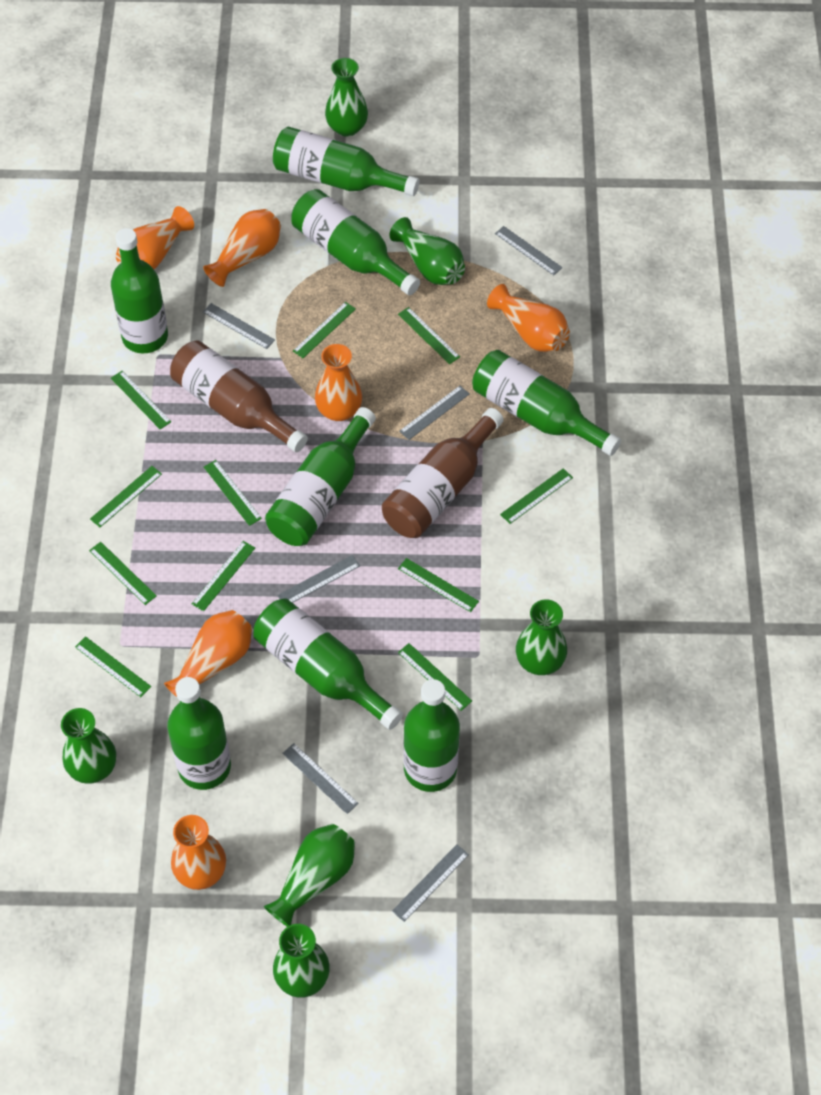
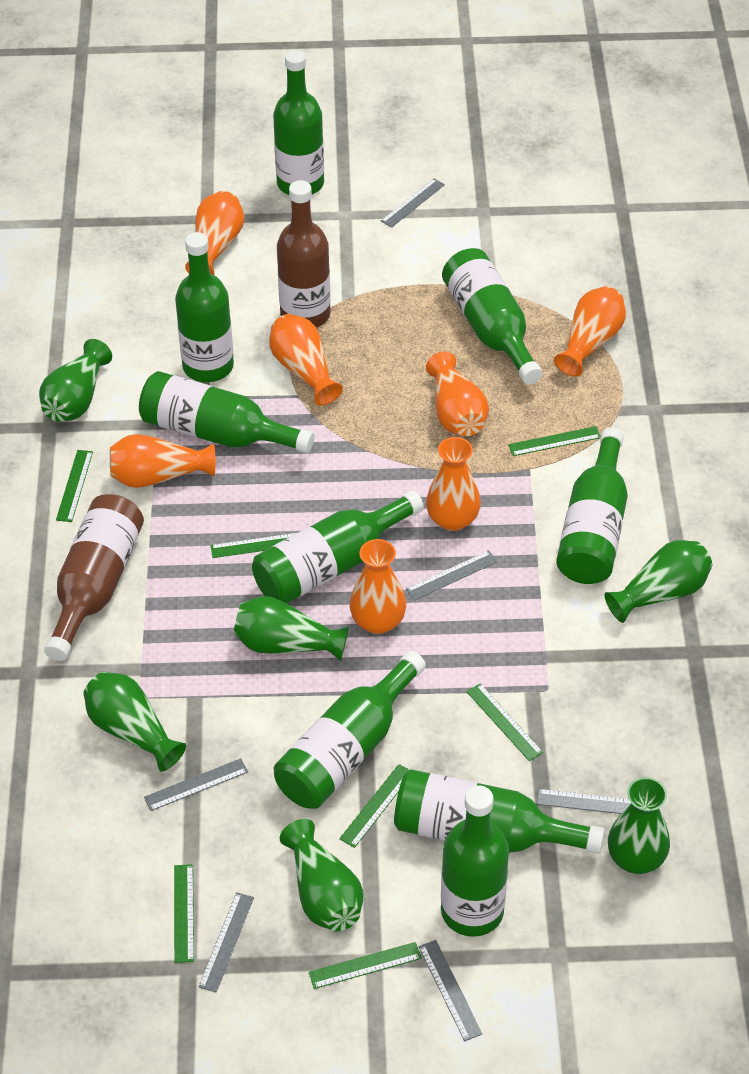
green bottle: [111,228,168,353] [167,677,231,790] [253,599,403,730] [265,407,376,546] [273,126,419,196] [291,189,420,295] [403,679,460,792] [472,350,621,456] = 8 -> [139,371,315,453] [175,232,234,382] [252,491,424,603] [273,50,324,195] [274,651,426,809] [394,769,605,854] [441,785,509,937] [442,248,543,385] [556,427,628,584] = 9
green ruler: [75,636,151,697] [89,542,157,605] [90,466,162,527] [111,371,171,429] [192,541,255,611] [204,460,262,526] [293,302,356,358] [398,307,460,364] [398,558,479,612] [398,643,472,711] [500,468,573,524] = 11 -> [56,450,93,522] [174,864,194,963] [210,533,296,558] [309,942,422,989] [339,764,409,848] [467,683,543,761] [508,426,601,456] = 7
orange vase: [116,206,194,269] [164,610,252,697] [171,815,226,890] [203,209,281,287] [315,344,362,421] [487,284,570,352] = 6 -> [110,434,216,488] [185,191,244,275] [270,314,343,406] [350,539,406,634] [426,352,489,436] [426,437,481,531] [554,286,626,377] = 7

